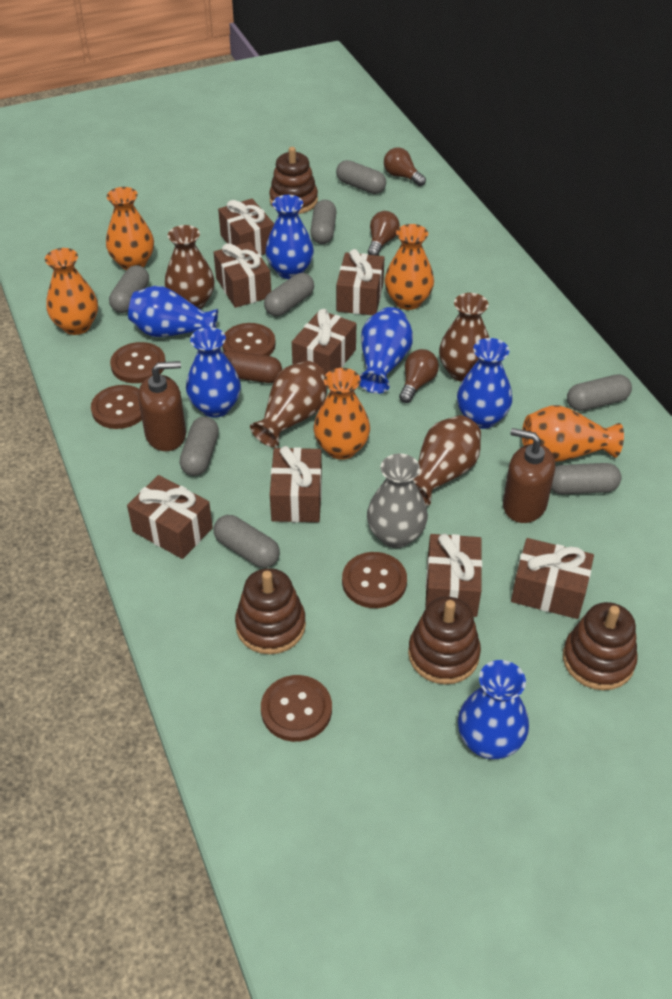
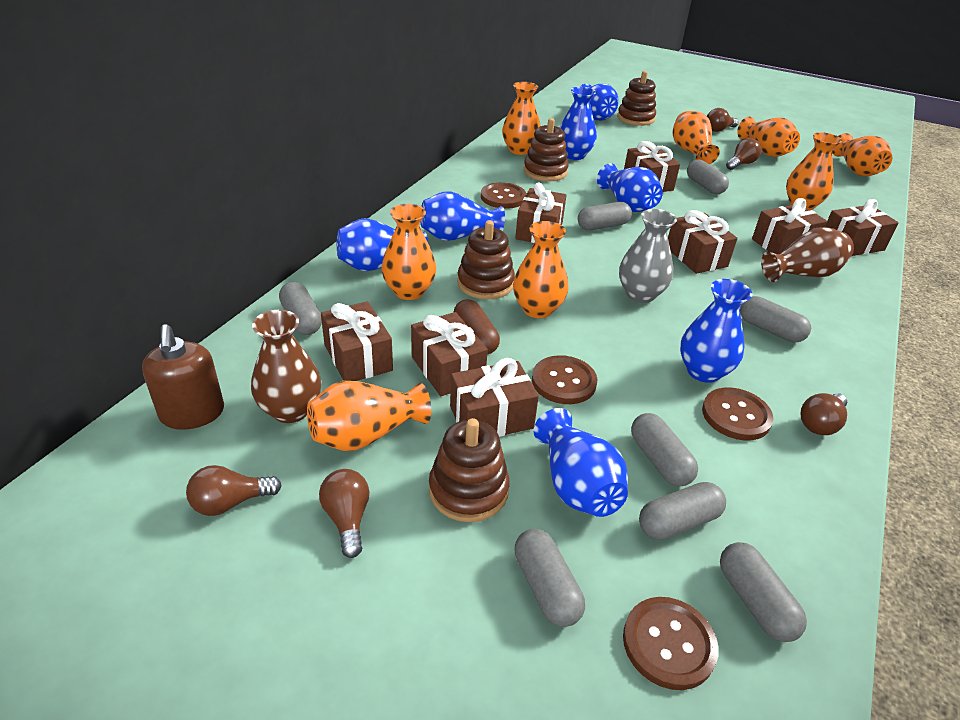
blue vase: [128,286,218,337] [186,327,241,418] [266,195,314,279] [359,307,413,394] [457,338,512,429] [458,660,529,759] = 6 -> [337,218,428,271] [420,191,505,241] [534,408,628,517] [560,87,597,160] [579,84,619,121] [597,163,663,212] [680,279,752,383] = 7
brown button: [91,385,142,429] [110,342,166,383] [222,323,276,356] [261,675,332,742] [342,552,407,608] = 5 -> [481,182,526,209] [532,355,598,404] [623,597,718,690] [702,387,773,440] = 4
brown light bulb: [368,211,400,256] [384,147,426,186] [399,349,439,403] = 3 -> [186,465,282,516] [319,469,369,558] [707,108,739,132] [726,138,761,170] [801,393,847,435] = 5
brown soap dispenser: [138,361,186,451] [503,428,555,523] = 2 -> [142,324,224,430] = 1
brown vase: [165,225,215,309] [250,361,327,448] [413,415,481,506] [439,293,489,382] = 4 -> [251,310,321,423] [761,227,854,282] = 2
orange vase: [45,248,98,335] [106,187,154,270] [314,368,370,460] [384,224,434,310] [522,405,624,462] = 5 -> [307,381,431,451] [381,204,436,300] [502,82,541,155] [513,221,569,318] [672,111,720,164] [737,117,800,157] [786,132,842,210] [832,133,892,176] = 8

